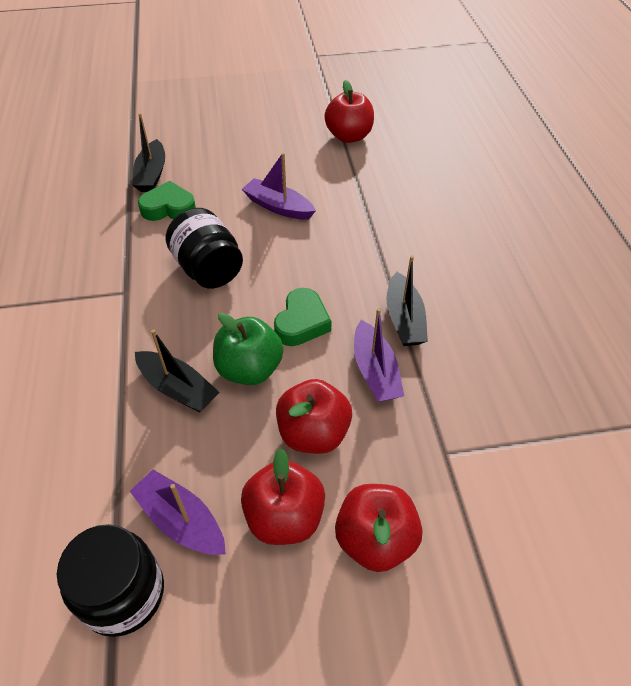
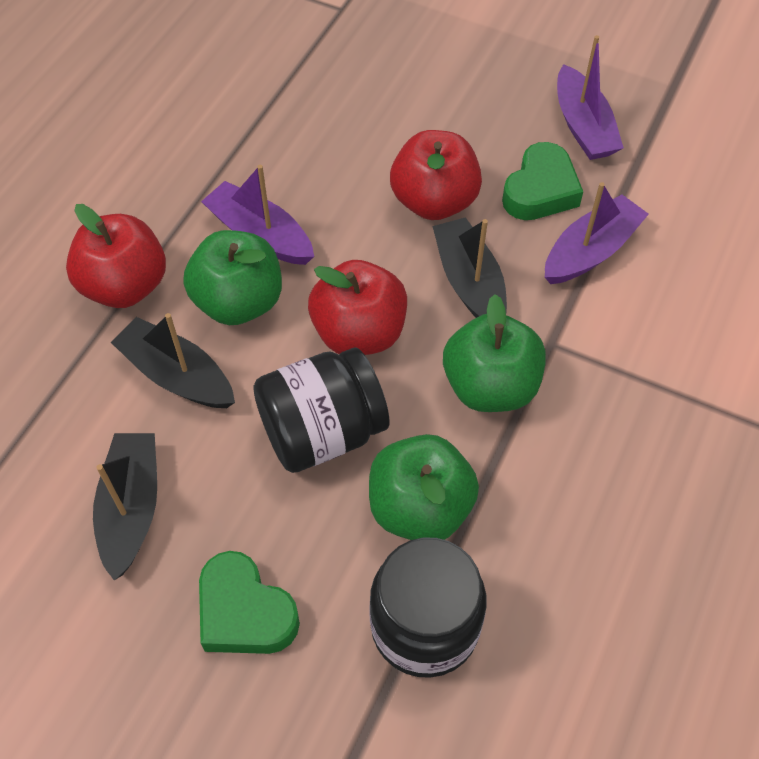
green apple: [213,313,283,385] = 1 -> [183,230,282,325] [369,434,479,540] [443,294,546,412] = 3
red apple: [241,448,325,545] [276,379,352,454] [324,80,374,143] [335,484,422,572] = 4 -> [66,204,166,308] [308,260,407,355] [390,130,482,220] = 3

